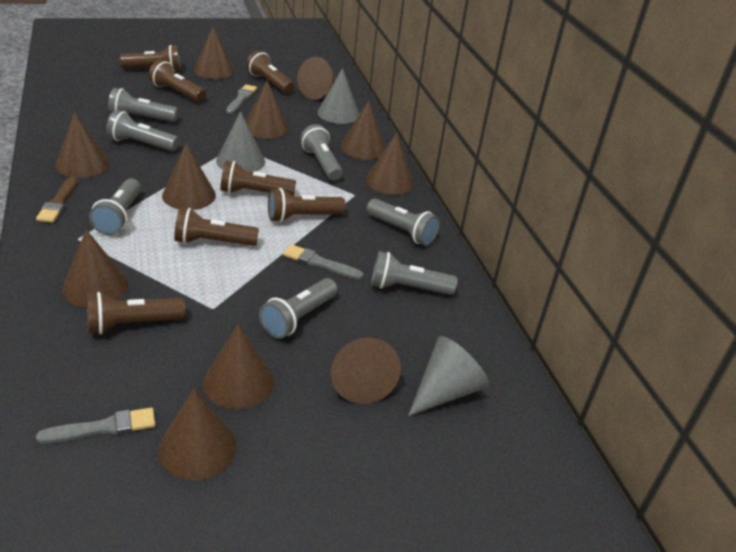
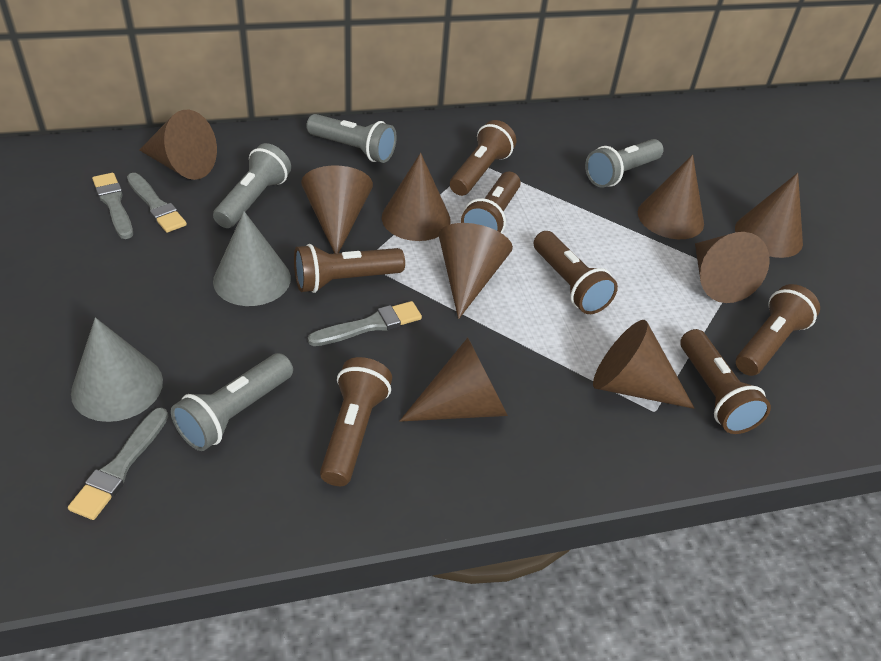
brown brush: [36,176,78,223] = 1 -> none = 0
brown cone: [55,112,109,178] [62,229,128,307] [158,389,237,480] [162,143,216,210] [194,27,235,79] [203,324,274,409] [246,81,289,139] [297,57,336,100] [331,338,401,404] [341,101,385,160] [366,133,414,195] = 11 -> [140,110,217,180] [301,165,373,253] [382,153,450,241] [400,338,508,422] [439,223,513,319] [593,320,695,409] [638,155,704,239] [695,232,770,303] [735,173,803,258] = 9
grey brush: [36,407,156,444] [226,84,257,114] [283,244,363,280] = 3 -> [68,407,168,520] [92,173,133,239] [127,173,187,233] [308,301,422,346] = 4
grey cone: [216,111,265,172] [317,68,360,124] [408,336,489,416] = 3 -> [71,318,163,422] [213,211,291,306] = 2
grey flashlight: [89,179,141,235] [106,110,179,151] [108,88,178,122] [259,278,338,339] [300,124,343,181] [366,199,440,246] [371,251,458,295] = 7 -> [171,353,293,451] [213,143,291,228] [306,114,397,163] [585,139,664,188] = 4

